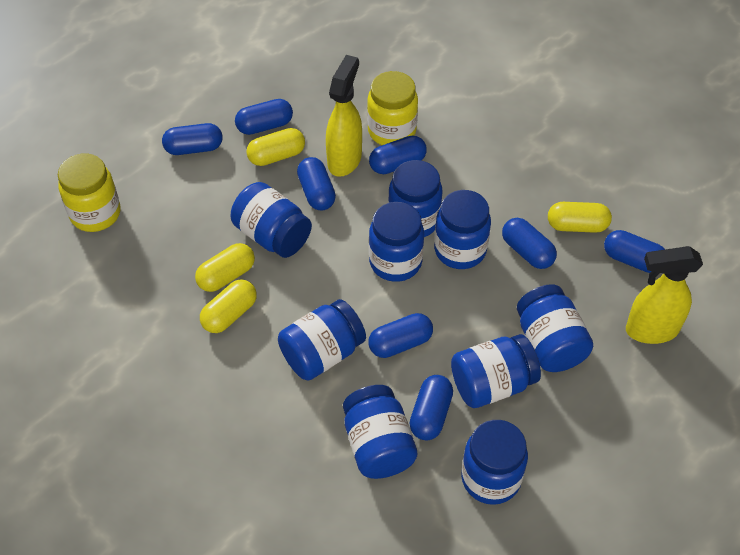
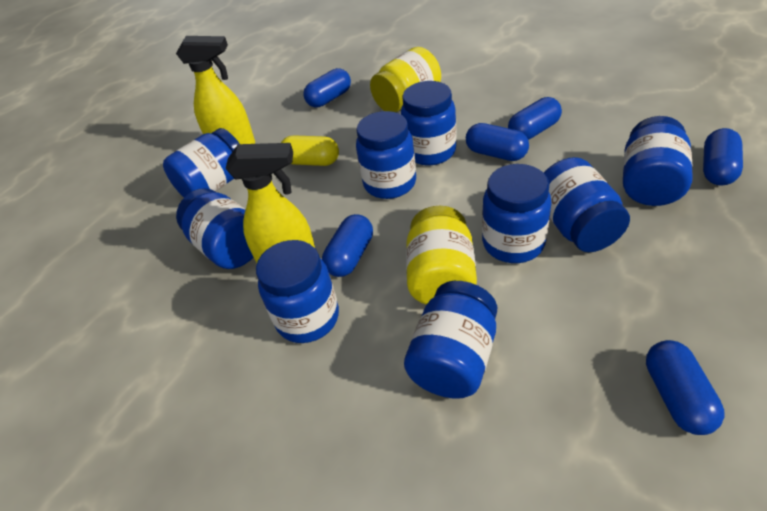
blue capsule: [162,123,223,155] [235,99,293,135] [297,157,336,210] [368,313,433,358] [369,136,427,174] [410,375,453,440] [502,218,557,269] [604,230,665,273] = 8 -> [303,68,351,108] [322,214,373,277] [466,123,529,161] [508,97,562,140] [646,340,724,435] [703,128,743,185] = 6
yellow capsule: [195,243,255,292] [200,279,257,333] [246,128,305,166] [548,202,612,233] = 4 -> [281,135,339,166] = 1

